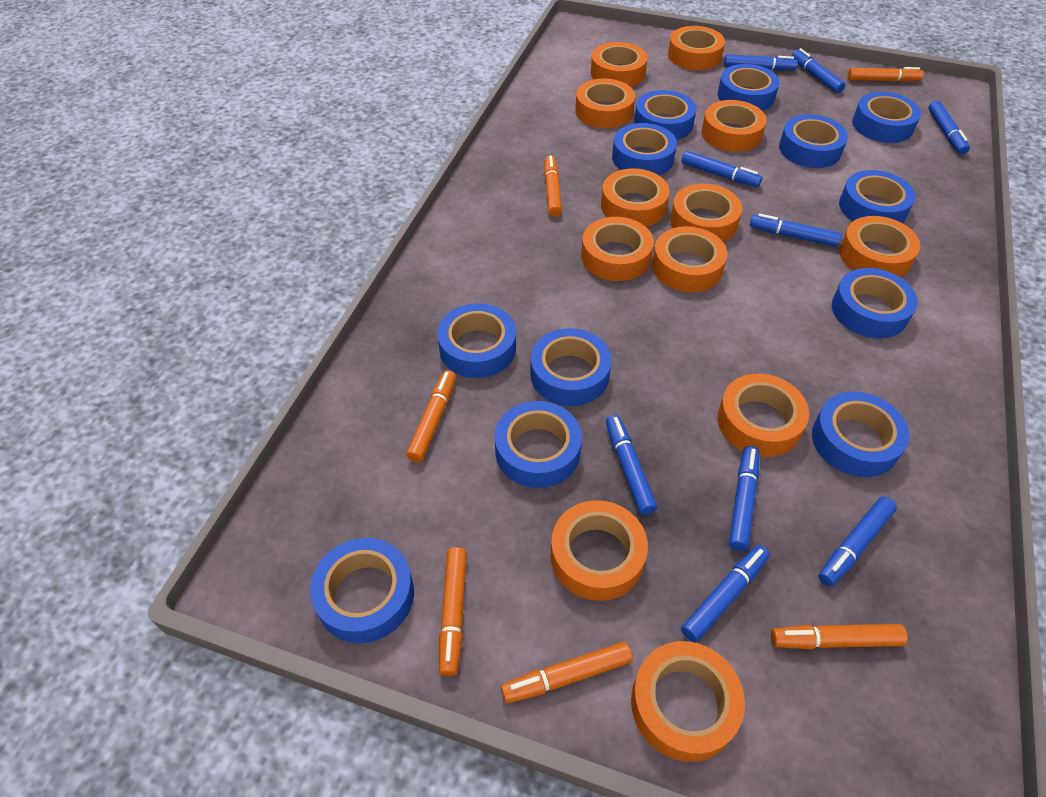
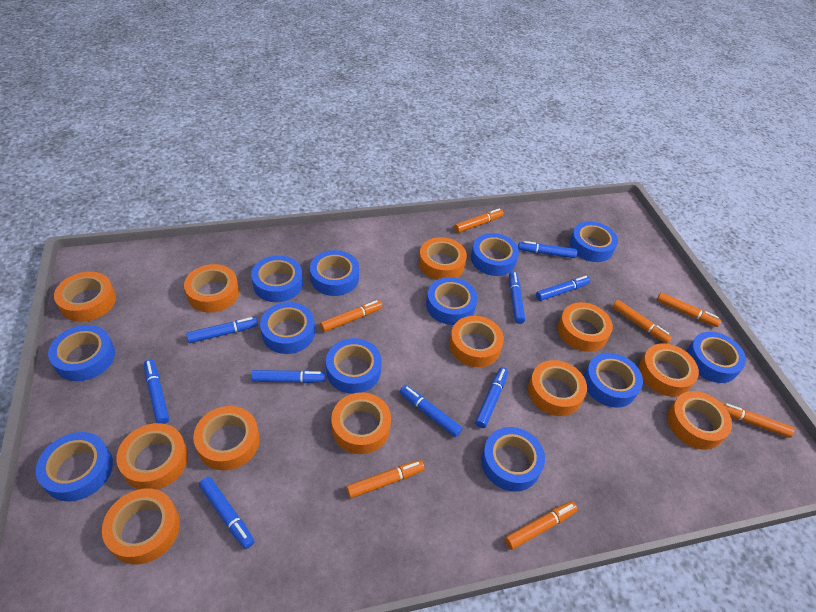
orange marker: [406,370,456,462] [439,547,467,676] [501,641,633,703] [544,155,562,217] [771,624,907,649] [847,67,924,82] = 6 -> [320,300,382,332] [346,460,425,499] [454,208,504,233] [505,501,578,550] [612,300,672,344] [657,292,721,327] [720,402,795,438] = 7

